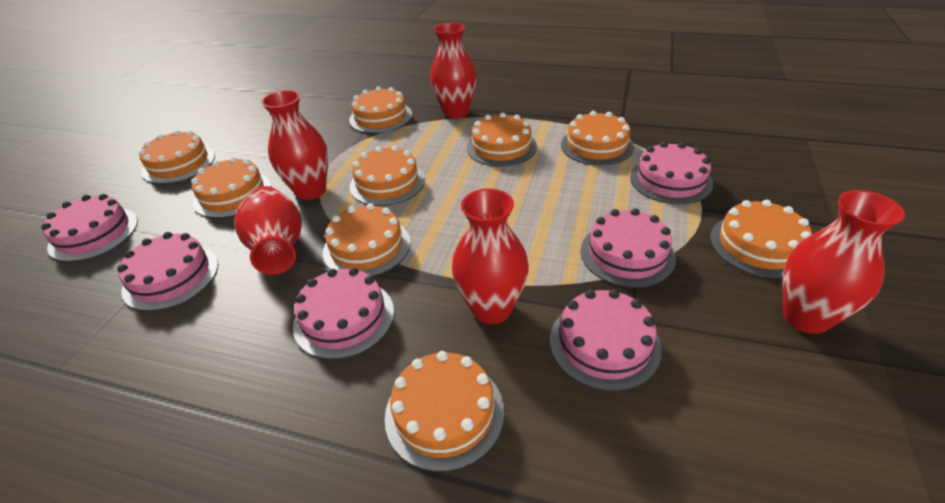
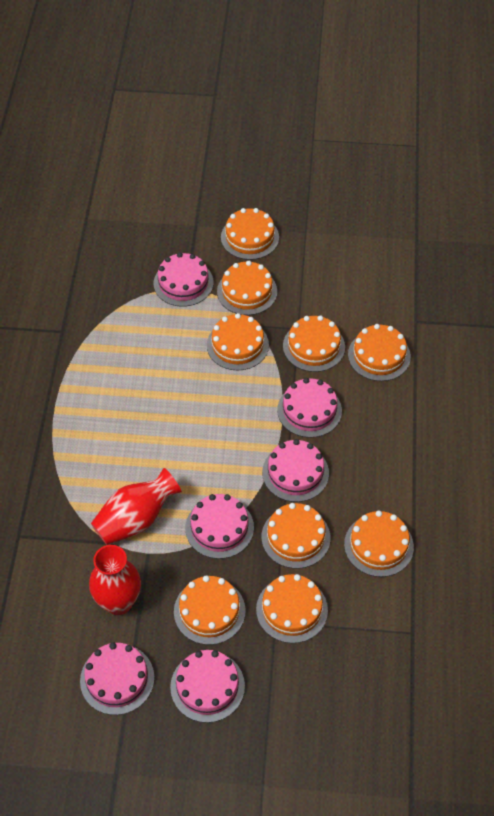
red vase: [234,186,302,275] [261,90,328,200] [430,23,477,119] [452,189,529,324] [783,190,905,334] = 5 -> [89,545,141,615] [91,468,182,545] = 2

